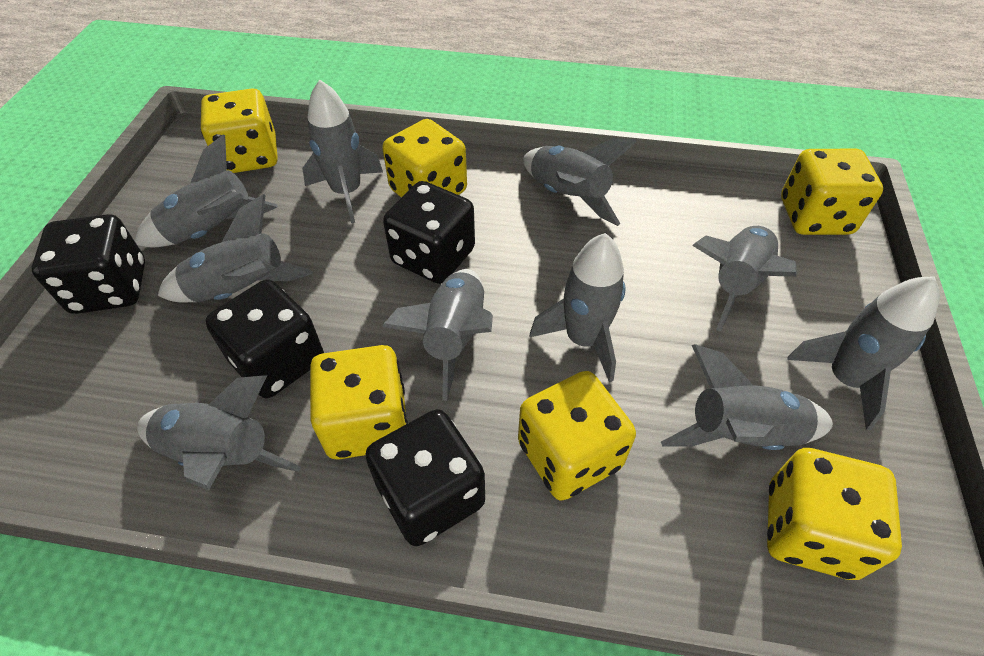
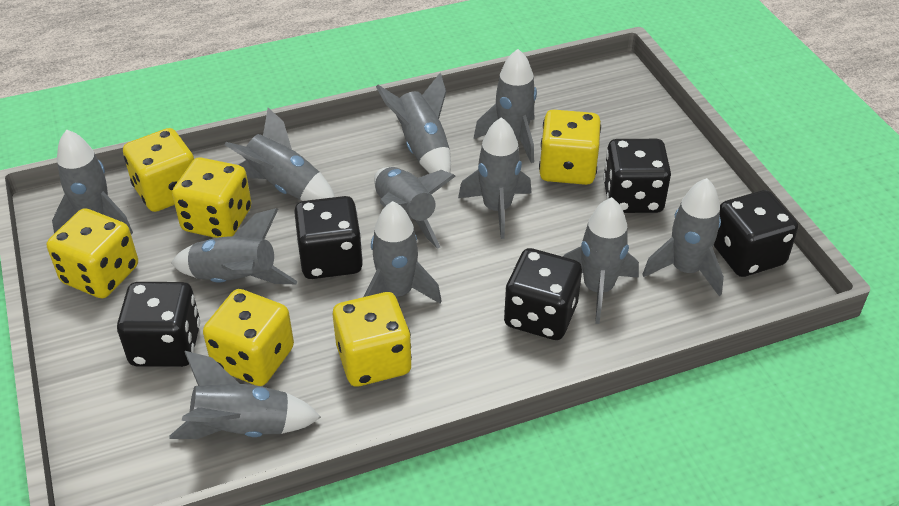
black dice: [32,214,145,314] [205,280,324,398] [366,409,485,546] [383,181,475,284] = 4 -> [117,282,200,367] [294,196,363,279] [504,248,582,340] [603,139,671,213] [713,190,798,277] = 5
grey rocket: [135,134,278,248] [137,376,301,490] [158,194,313,302] [302,79,383,223] [382,269,493,401] [523,138,637,226] [530,233,626,383] [661,344,833,450] [692,226,797,332] [787,276,940,430] = 10 -> [52,130,133,234] [169,351,321,439] [171,208,298,284] [225,108,335,201] [364,201,442,304] [374,167,456,249] [376,73,451,173] [458,117,532,239] [474,49,537,163] [563,197,639,324] [642,178,724,296] = 11

